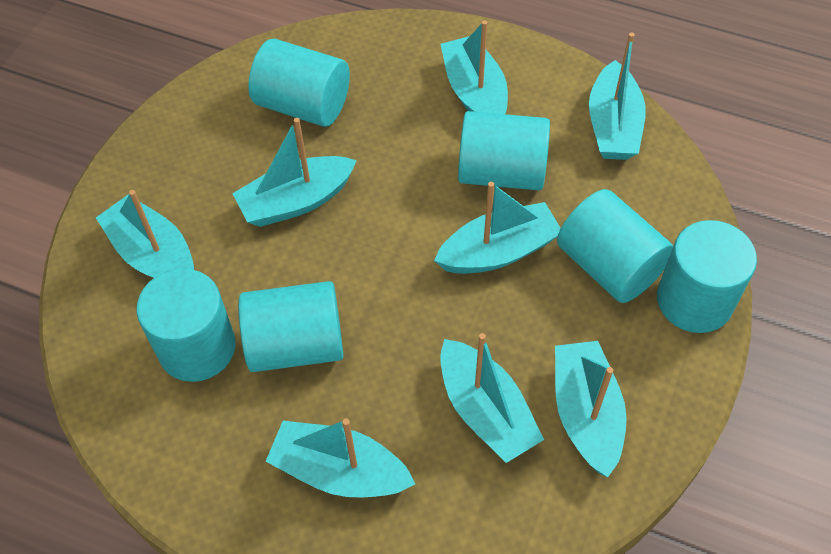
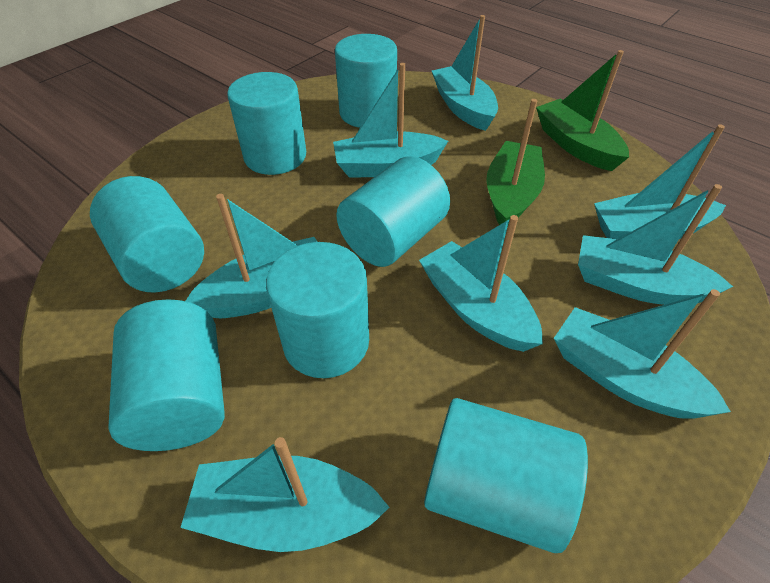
green boat: none = 0 -> [486,99,545,225] [536,50,629,171] = 2
turquoise cylinder: [136,268,236,382] [238,281,343,372] [248,38,350,127] [458,111,550,190] [557,189,673,303] [657,220,757,333] = 6 -> [90,176,204,293] [108,299,225,451] [227,72,306,175] [266,242,369,378] [335,34,397,128] [336,157,450,267] [424,398,588,553] = 7

